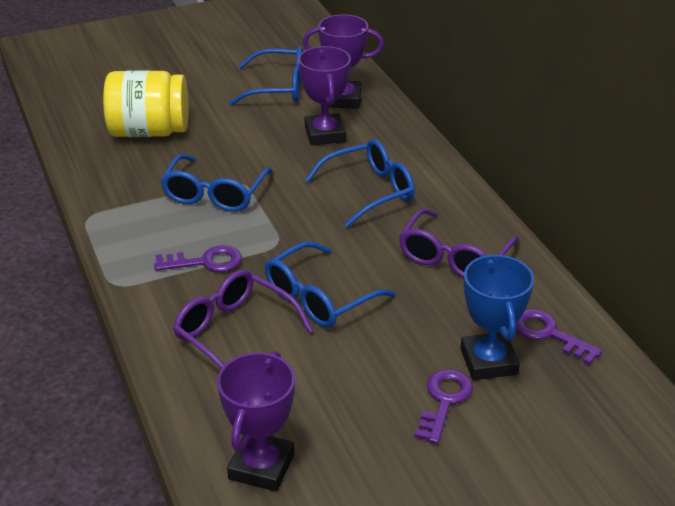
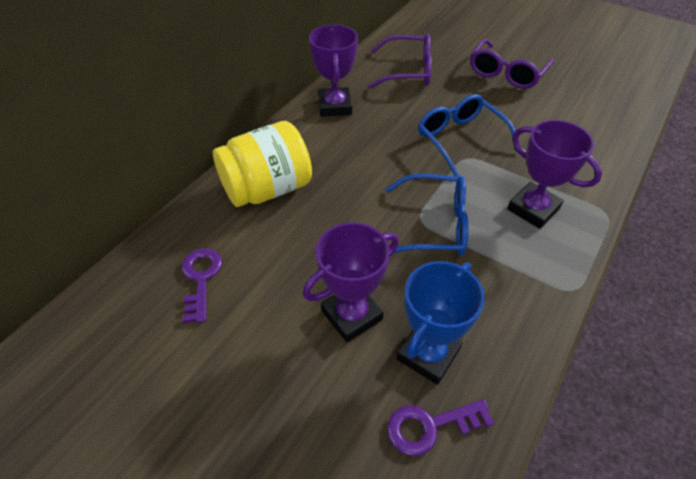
blue glasses: [160,154,273,212] [229,46,303,106] [265,241,395,328] [305,139,415,228] = 4 -> [386,173,469,255] [418,94,517,177] = 2
purple key: [154,245,242,272] [414,369,473,444] [516,309,602,365] = 3 -> [182,248,222,323] [387,399,494,456] = 2

